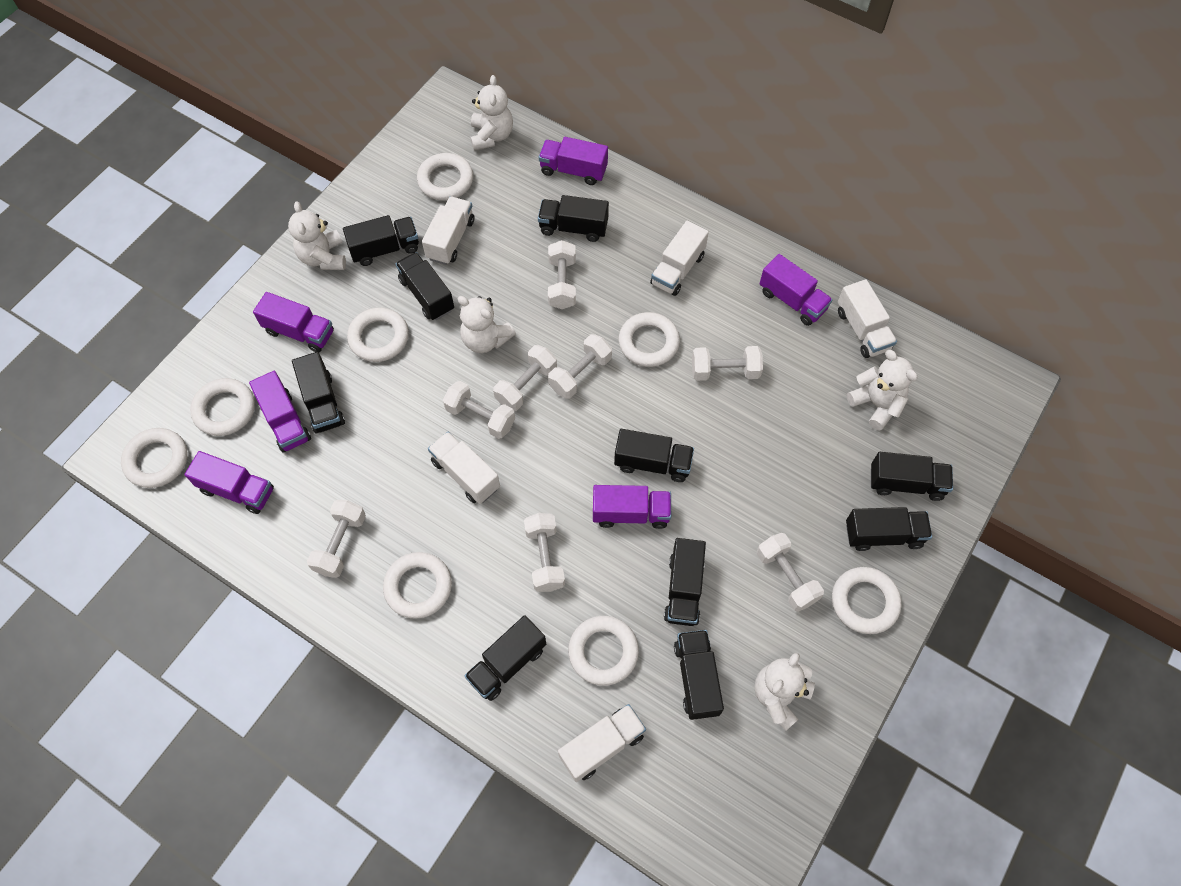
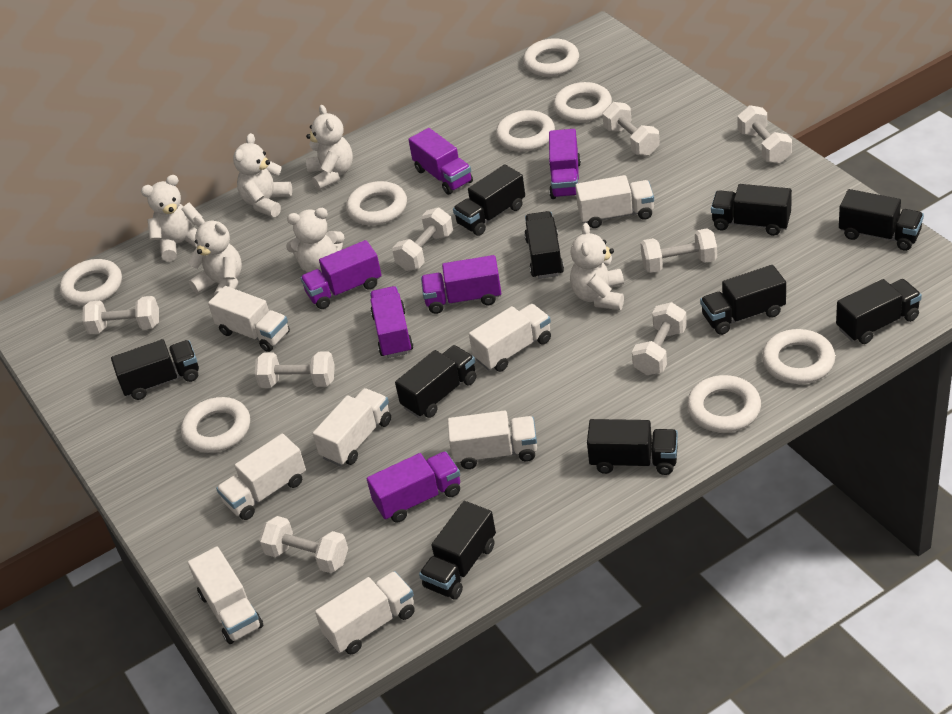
white teddy bear: [288,202,346,270] [457,296,516,353] [470,75,513,151] [755,653,815,731] [847,350,917,430] = 5 -> [141,175,203,262] [187,216,242,296] [233,133,292,217] [286,208,344,273] [306,105,353,190] [570,223,624,310] = 6
white truck: [422,196,475,265] [428,432,500,504] [558,704,646,782] [650,221,709,296] [838,279,897,358] = 5 -> [188,546,263,644] [208,286,290,352] [216,434,306,520] [313,388,391,466] [315,571,415,654] [448,410,537,469] [469,304,551,372] [575,175,654,228] = 8

